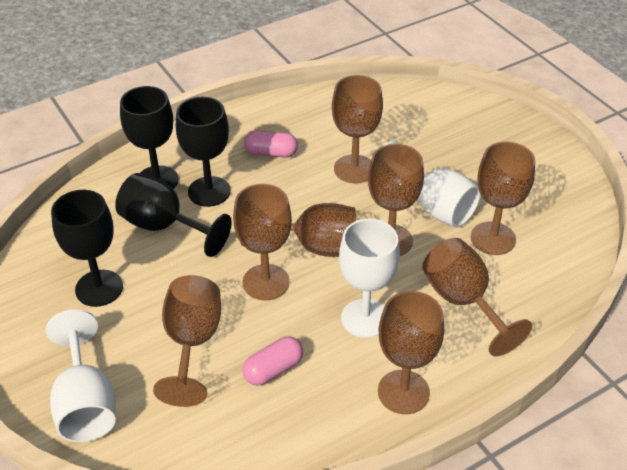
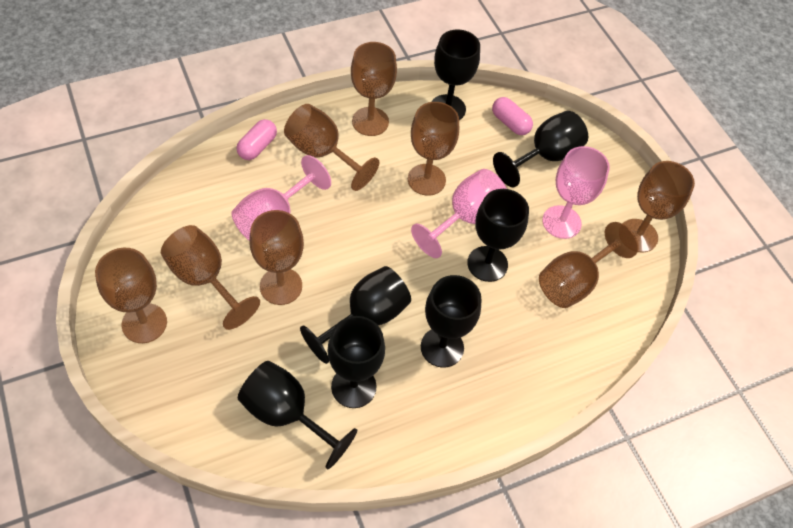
black goblet: [51,190,123,307] [115,173,232,257] [120,86,178,189] [176,97,231,207] = 4 -> [238,361,357,469] [300,266,411,364] [328,316,385,408] [421,275,482,367] [431,29,480,120] [467,189,529,282] [493,111,588,187] = 7
pink goblet: none = 0 -> [231,155,331,241] [411,169,507,258] [542,146,610,239] = 3
white goblet: [46,309,116,442] [339,219,400,338] [385,141,481,228] = 3 -> none = 0

